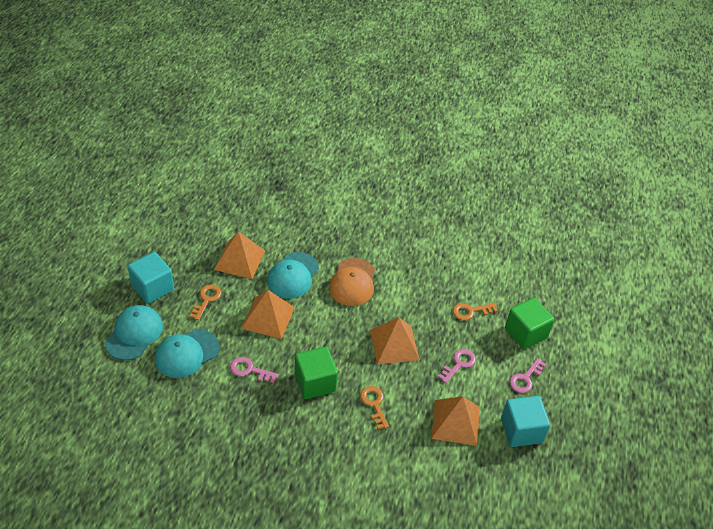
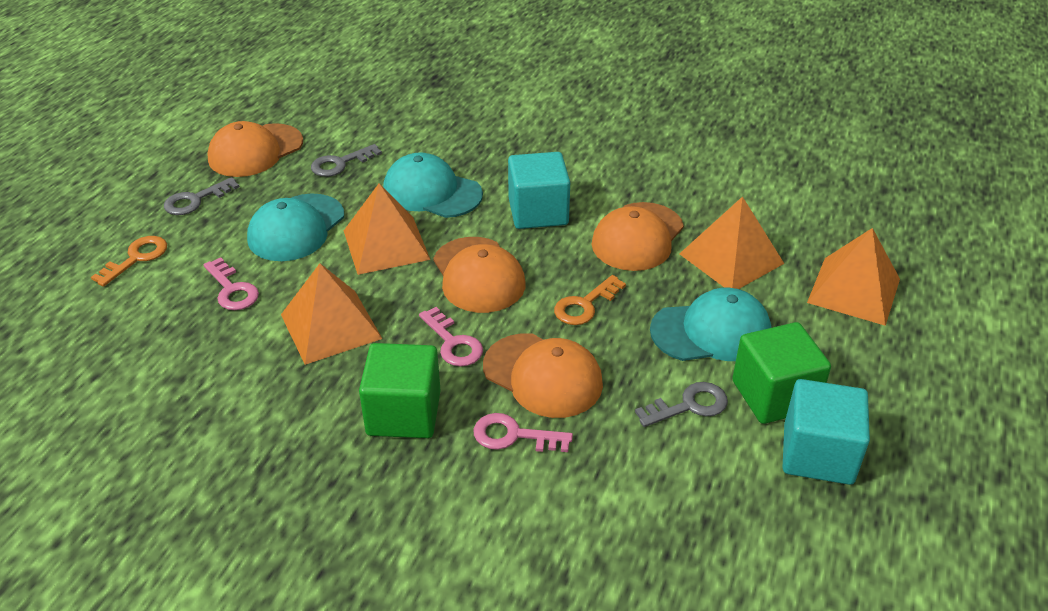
grey key: none = 0 -> [164,177,240,215] [311,144,382,177] [635,382,728,427] = 3
orange cap: [329,258,375,306] = 1 -> [207,121,303,177] [433,237,525,313] [483,333,603,418] [591,202,684,271] = 4
orange key: [189,284,222,320] [360,386,389,429] [453,303,498,320] = 3 -> [91,236,167,287] [554,275,626,325] = 2

